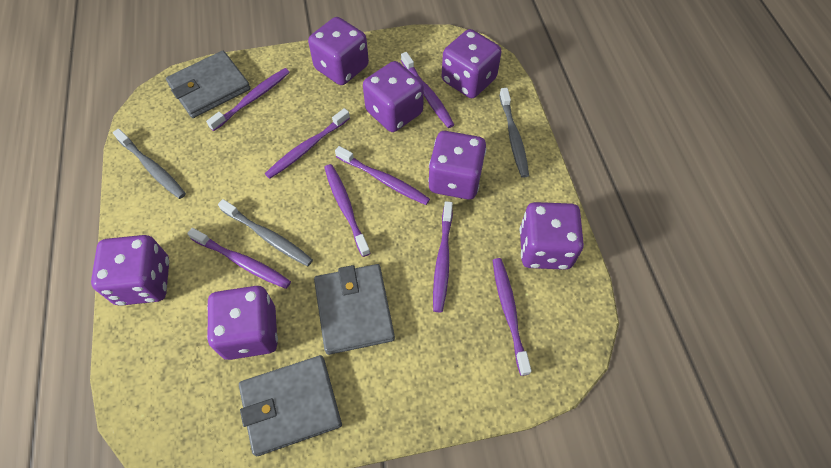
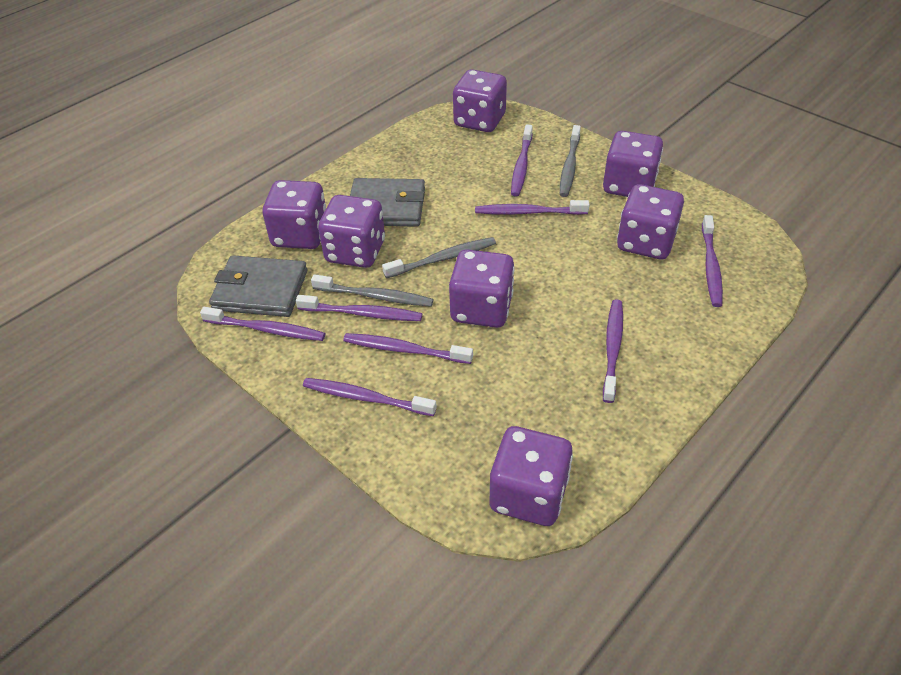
grey wallet: [166,51,251,118] [239,355,342,456] [314,264,395,355] = 3 -> [209,255,307,317] [350,178,425,227] = 2

